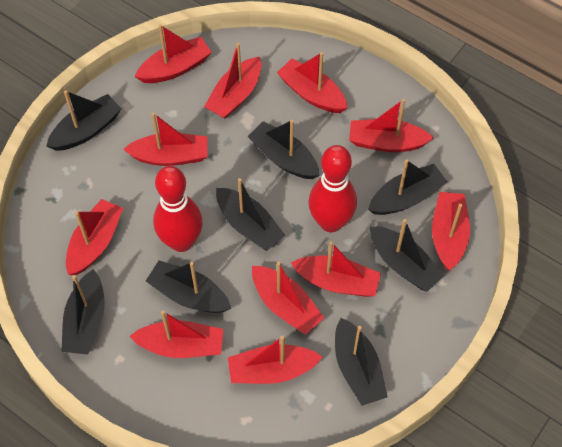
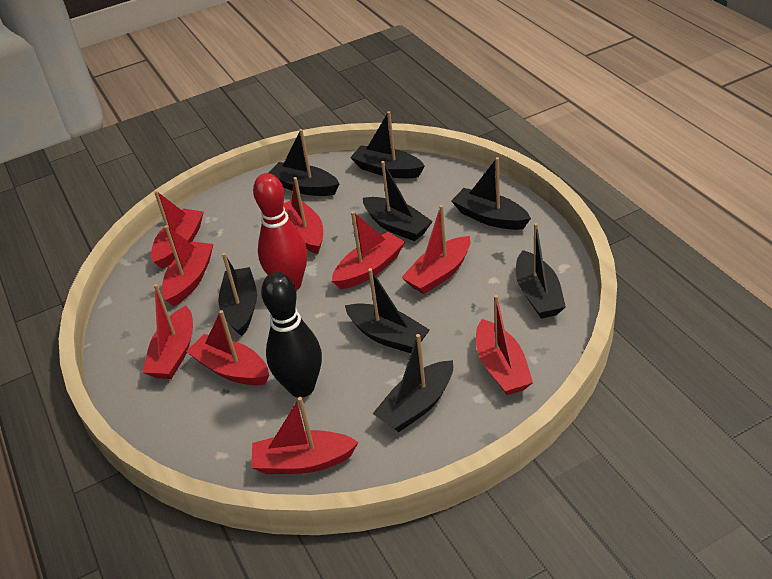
black bowling pin: none = 0 -> [261,272,322,397] = 1
red boat: [66,199,123,275] [123,113,208,166] [130,310,223,358] [135,24,212,83] [204,43,261,118] [228,336,322,384] [252,262,324,335] [277,52,347,113] [291,241,381,297] [349,99,433,152] [432,192,470,271] = 11 -> [142,284,193,379] [151,191,204,269] [162,225,213,307] [186,310,269,385] [251,397,359,474] [283,177,323,254] [332,211,405,289] [401,205,470,294] [476,295,533,395] = 9
red bowling pin: [153,166,203,252] [308,145,357,232] = 2 -> [253,173,307,291] = 1

